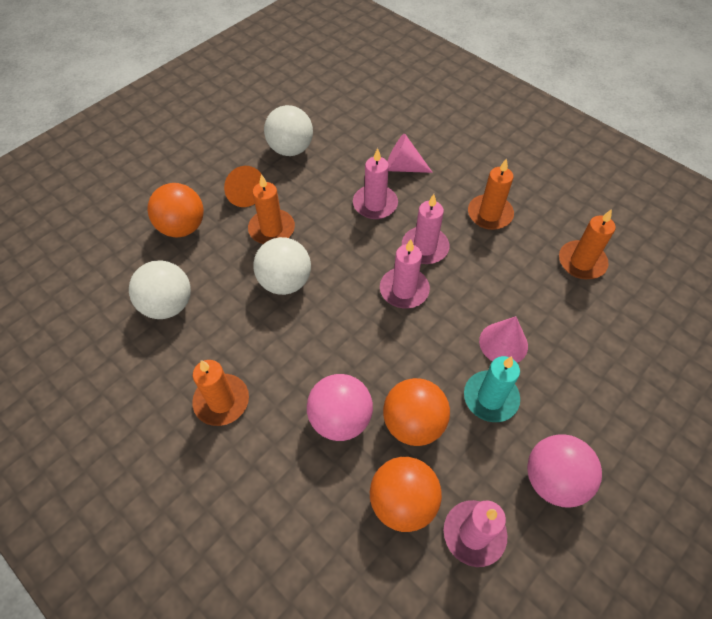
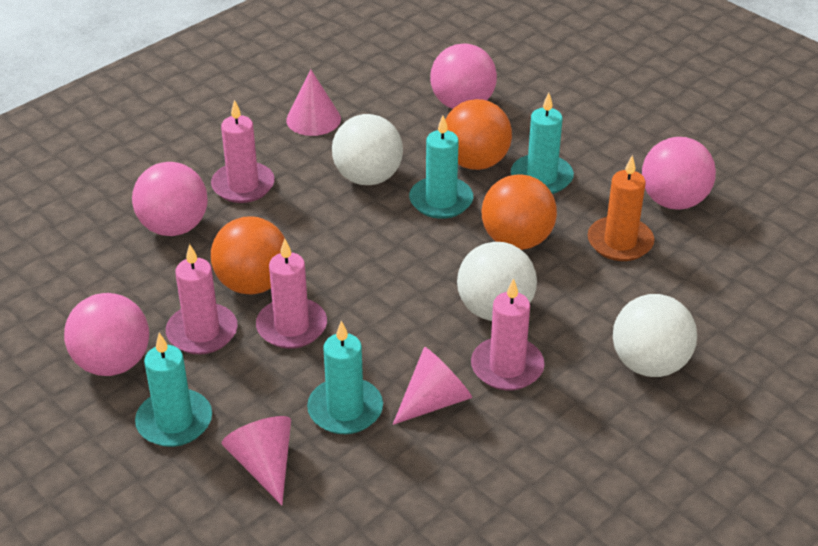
orange candle: [192,360,249,426] [248,174,295,244] [468,158,514,230] [559,209,616,279] = 4 -> [588,155,655,261] = 1
orange cone: [224,166,261,207] = 1 -> none = 0
pink ball: [307,374,373,441] [527,434,602,508] = 2 -> [64,293,149,376] [132,162,208,236] [430,43,497,109] [642,137,716,210] = 4
pink cone: [387,134,433,173] [479,316,528,363] = 2 -> [222,416,291,505] [286,70,341,136] [393,347,472,425] = 3
turquoise candle: [464,356,520,422] = 1 -> [135,333,212,447] [307,321,383,434] [409,115,473,219] [511,93,574,194] = 4

